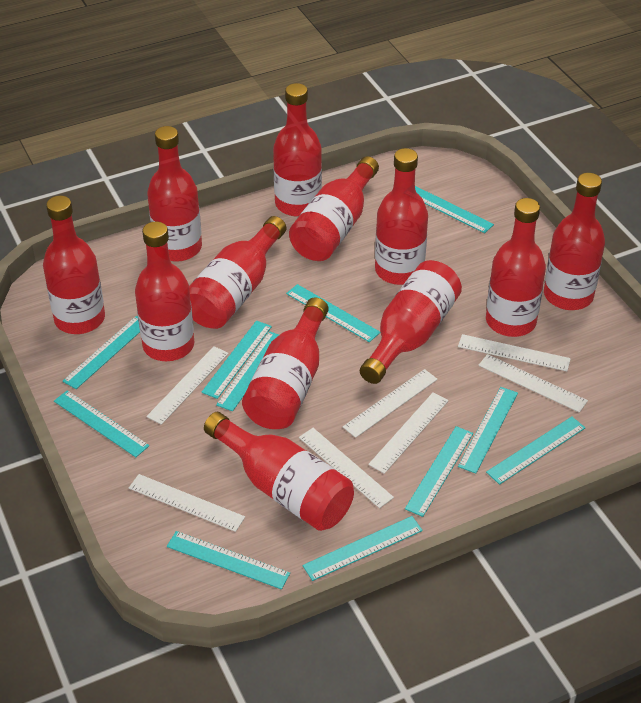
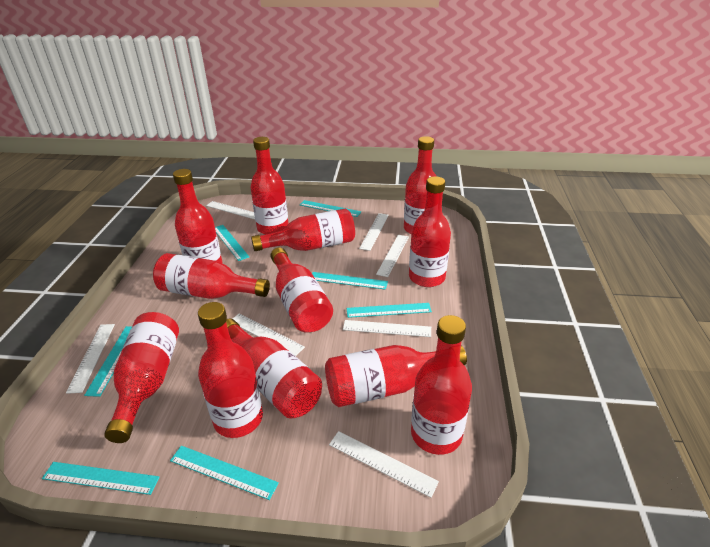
turquoise ruler: [54,390,149,457] [63,316,140,389] [167,531,290,589] [201,321,272,399] [216,331,279,411] [286,284,380,342] [303,516,423,581] [405,426,473,517] [415,186,494,233] [458,387,518,474] [486,417,585,485] = 11 -> [42,462,159,495] [84,326,132,397] [170,446,279,500] [215,225,249,261] [300,200,361,217] [312,272,388,290] [347,303,432,318] = 7

